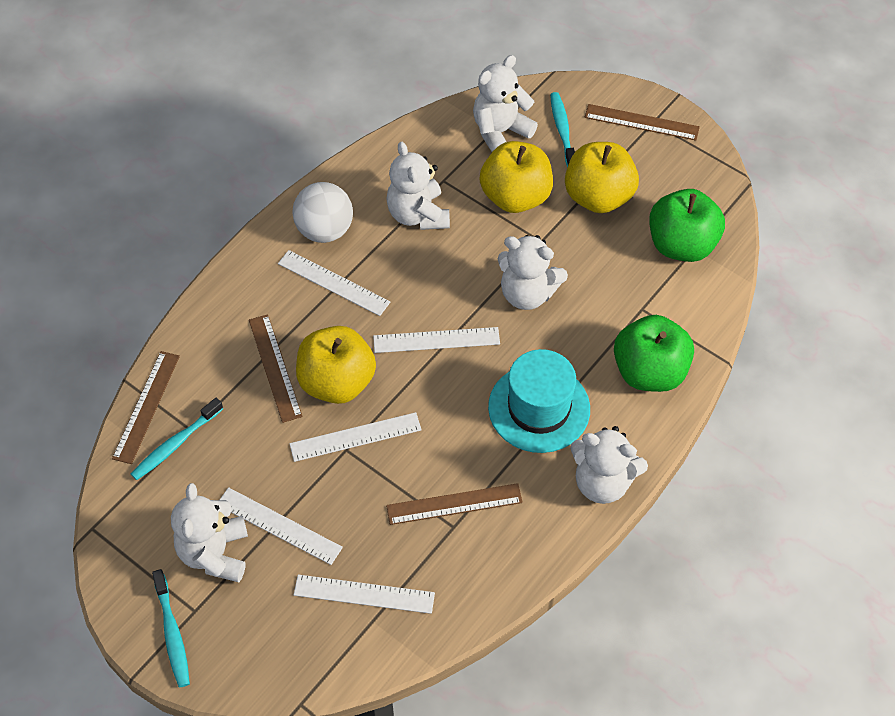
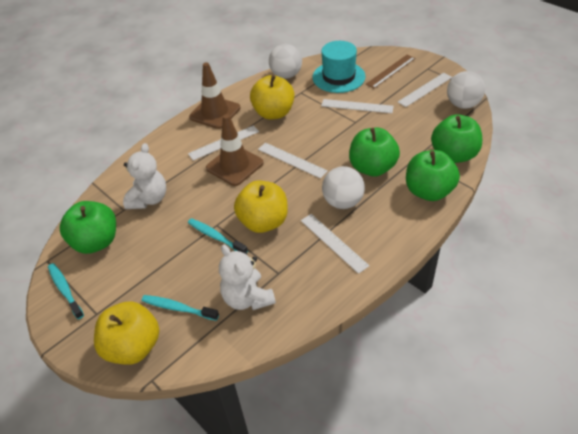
brown ruler: [112,351,180,464] [249,314,302,423] [386,483,523,525] [585,104,700,141] = 4 -> [366,55,415,89] = 1
brown traffic cone: none = 0 -> [189,62,241,129] [206,114,263,186] = 2
green apple: [614,315,694,392] [649,189,725,262] = 2 -> [60,201,116,254] [349,128,400,177] [406,150,460,201] [431,114,482,163] = 4
white ball: [292,182,353,243] = 1 -> [269,44,302,79] [322,166,365,209] [447,71,485,109] = 3
white teddy bear: [171,483,248,582] [386,142,450,230] [473,55,538,152] [498,235,568,310] [570,426,648,504] = 5 -> [123,143,166,209] [219,245,276,310] = 2

